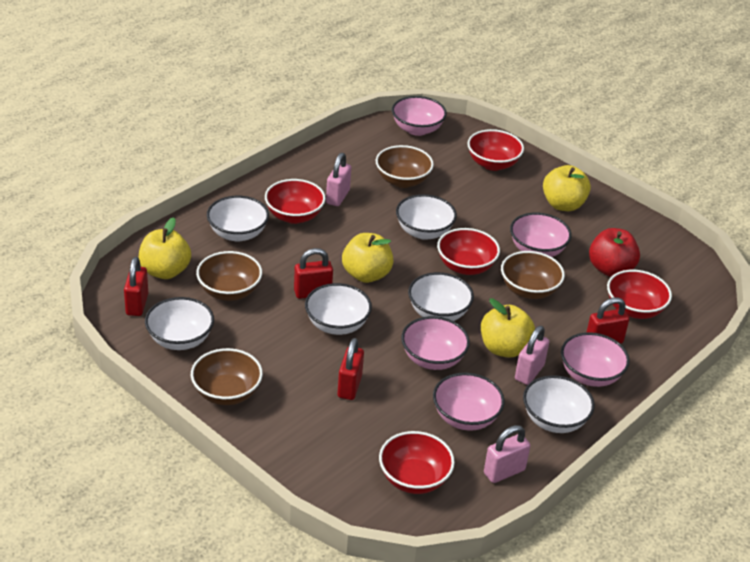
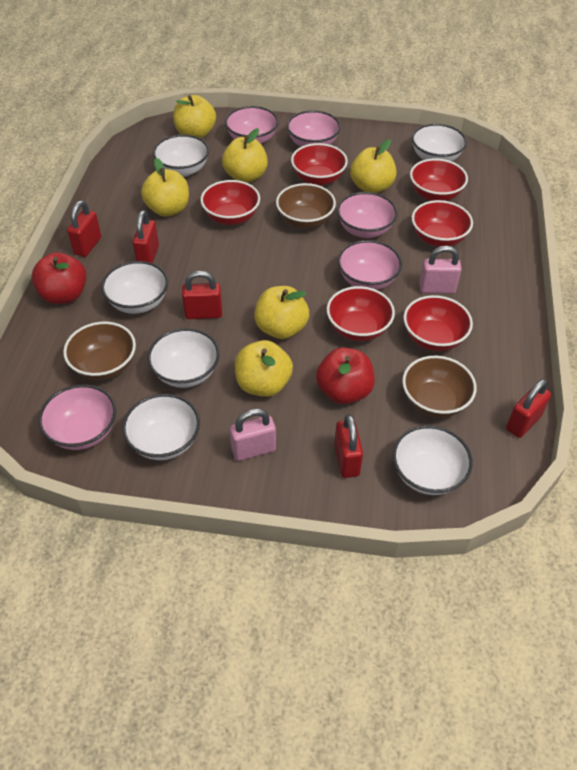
brown bowl: [191,348,263,405] [196,251,262,301] [376,145,434,188] [501,251,565,299] = 4 -> [63,322,136,380] [276,183,336,229] [402,356,477,418] = 3
pink padlock: [326,153,351,206] [484,425,531,483] [515,326,549,385] = 3 -> [230,408,276,461] [419,246,462,293] = 2
red apple: [589,228,640,277] = 1 -> [31,252,87,304] [316,347,375,404] = 2
red bowl: [265,179,326,224] [379,431,455,494] [437,228,500,275] [467,129,524,171] [607,270,672,319] = 5 -> [201,180,260,225] [291,143,348,186] [327,286,395,341] [404,295,473,351] [410,159,468,201] [412,200,473,247] = 6
red padlock: [124,257,148,316] [294,248,333,299] [337,338,364,400] [586,298,629,344] = 4 -> [67,200,101,257] [133,210,159,263] [182,271,222,319] [334,414,363,478] [506,379,551,438] = 5
yellow apple: [139,217,191,279] [342,233,393,283] [481,298,535,358] [543,165,591,211] = 4 -> [141,158,189,217] [173,95,216,139] [222,128,268,183] [235,340,293,397] [254,286,309,339] [350,139,397,193] = 6

